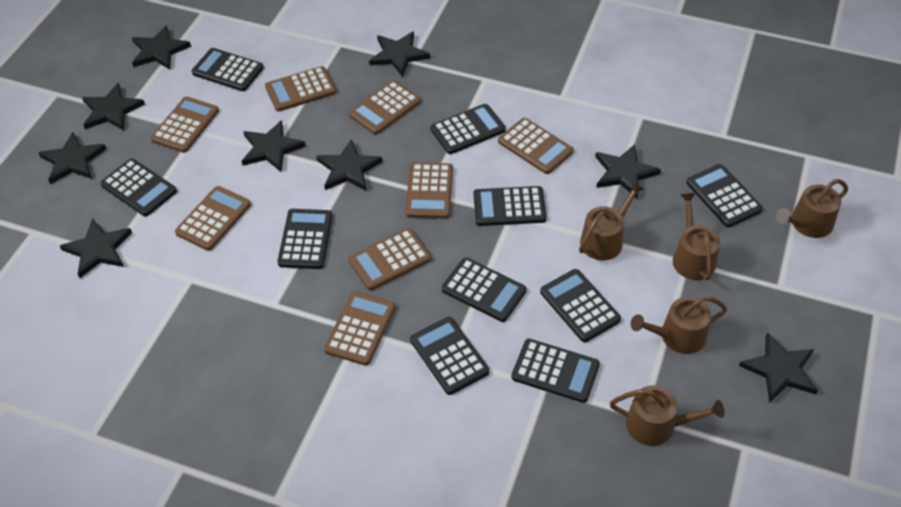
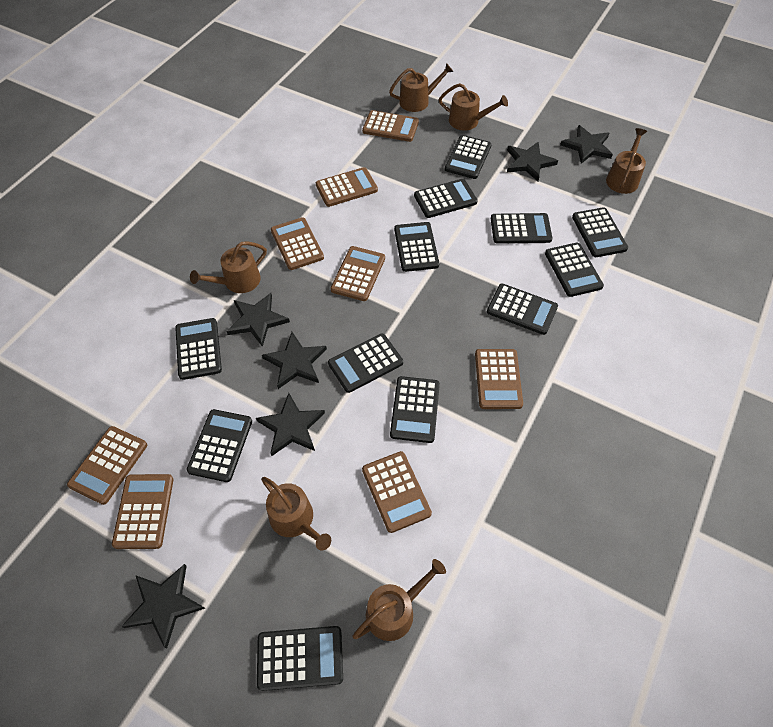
black calculator: [100,159,177,216] [192,48,264,91] [277,209,333,269] [410,317,489,395] [431,104,506,154] [442,258,526,322] [473,186,547,226] [511,339,600,403] [540,269,621,342] [686,164,763,228] = 10 -> [175,318,222,380] [186,409,252,482] [257,626,343,691] [328,333,403,393] [390,376,440,443] [394,222,439,272] [414,179,478,218] [445,135,492,179] [487,284,558,335] [491,213,552,244] [545,243,604,297] [572,207,628,257] = 12
black star: [39,132,107,184] [60,218,132,278] [82,83,145,131] [132,26,191,70] [242,120,306,172] [316,139,383,191] [369,31,430,77] [595,144,661,199] [739,332,818,403] = 9 -> [121,564,205,649] [226,293,290,347] [256,393,325,456] [262,332,327,389] [507,141,558,181] [560,125,613,164] = 6
brown watering can: [579,181,644,261] [610,385,725,446] [631,296,727,354] [673,193,720,280] [776,179,848,238] = 5 -> [190,241,267,293] [261,477,331,551] [352,559,446,641] [389,63,453,112] [439,83,508,131] [606,128,647,194] = 6

